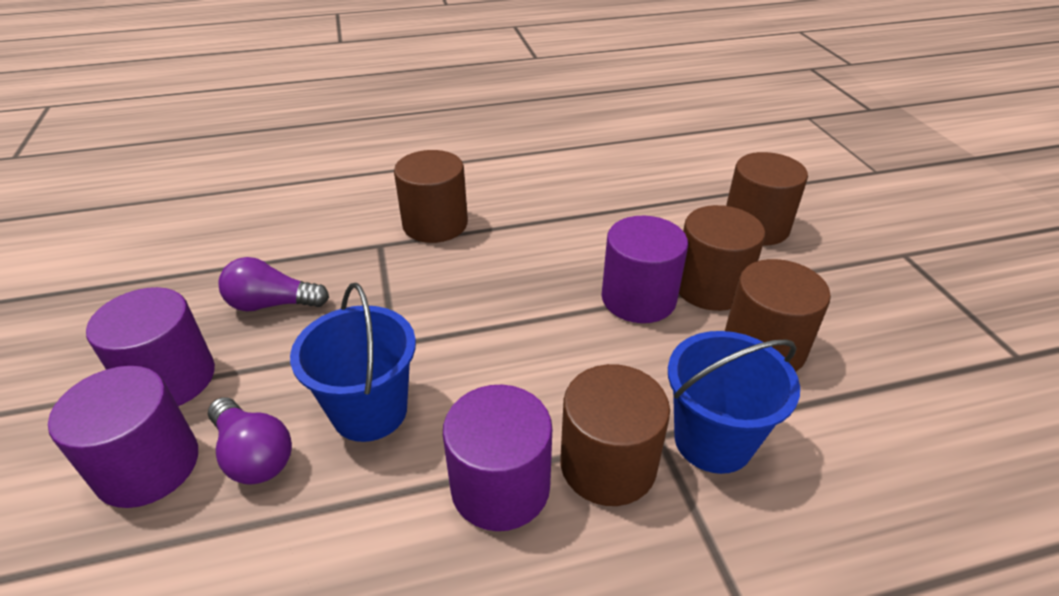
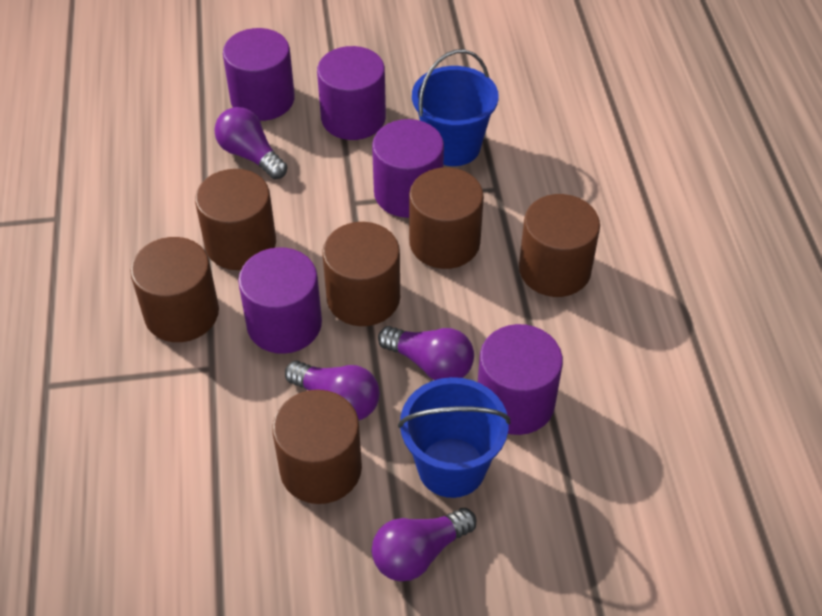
brown cylinder: [394,150,468,243] [561,364,670,506] [679,205,765,311] [725,259,831,372] [726,152,808,245] = 5 -> [130,237,219,342] [195,169,276,270] [272,390,362,504] [322,222,400,326] [409,167,484,269] [519,194,600,297] = 6
purple cylinder: [48,366,198,508] [86,287,215,406] [443,385,552,531] [601,216,688,323] = 4 -> [223,28,295,121] [238,247,322,354] [317,46,386,140] [372,119,444,218] [478,324,563,435] = 5
purple light bulb: [208,397,292,485] [218,257,329,311] = 2 -> [214,107,288,179] [285,361,380,420] [372,508,476,581] [378,326,474,380] = 4

